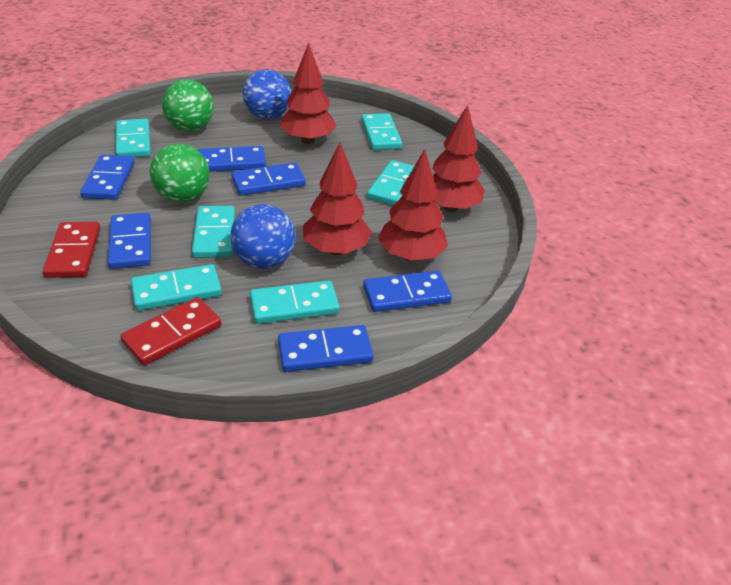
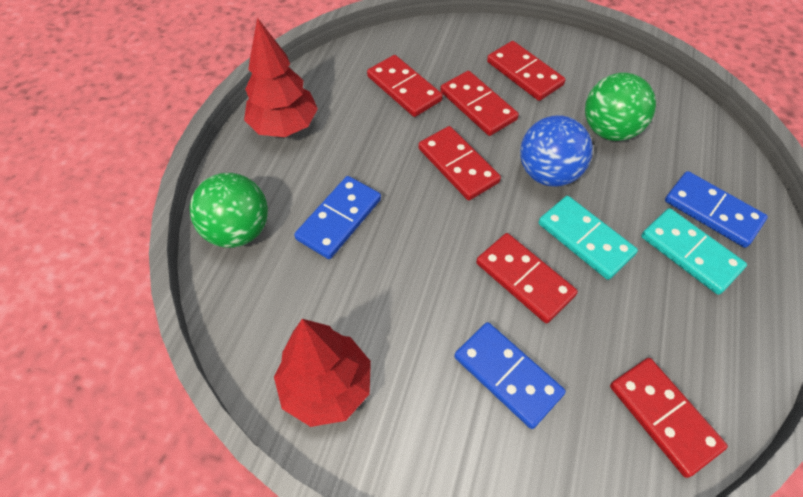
blue ball: [230,204,296,269] [243,69,291,120] = 2 -> [520,115,593,187] = 1
blue domino: [80,155,135,200] [108,213,151,269] [198,146,266,172] [231,163,306,196] [278,325,374,372] [363,271,452,312] = 6 -> [294,176,381,259] [454,322,566,429] [665,171,768,248] = 3
red domino: [43,222,100,278] [120,297,221,366] = 2 -> [367,55,443,117] [418,126,501,200] [440,71,519,136] [476,233,578,323] [487,41,566,101] [610,358,728,478] = 6
red tree: [280,43,337,144] [303,142,372,255] [378,149,448,262] [432,105,485,212] = 4 -> [244,18,318,137] [274,319,371,427] = 2
turquoise domino: [115,119,151,157] [131,264,222,311] [192,206,235,258] [250,281,340,324] [361,113,402,150] [367,160,414,206] = 6 -> [538,196,638,280] [641,208,747,295] = 2

